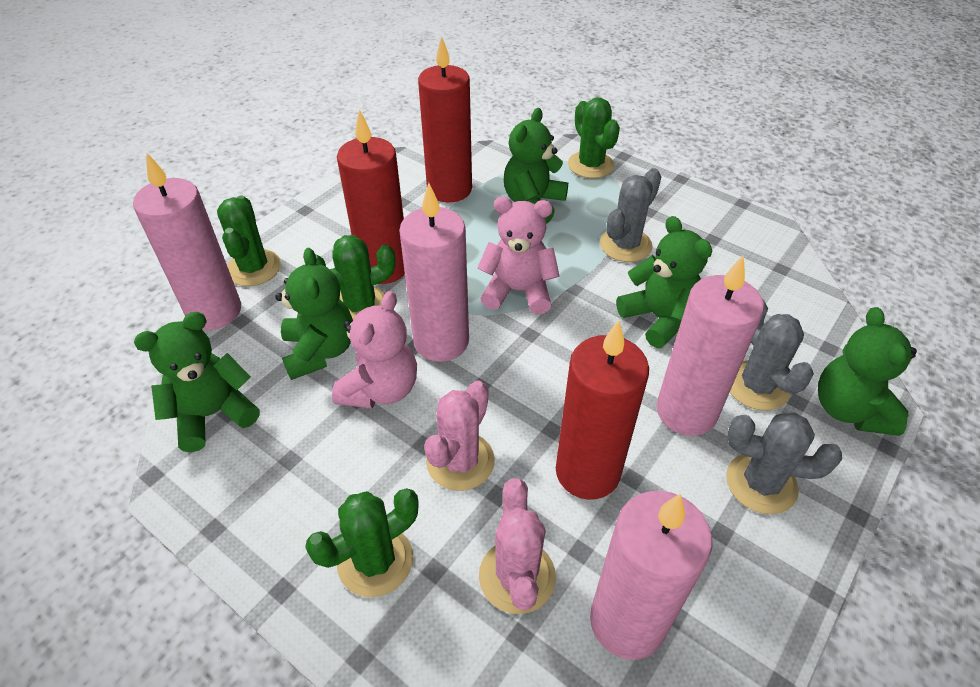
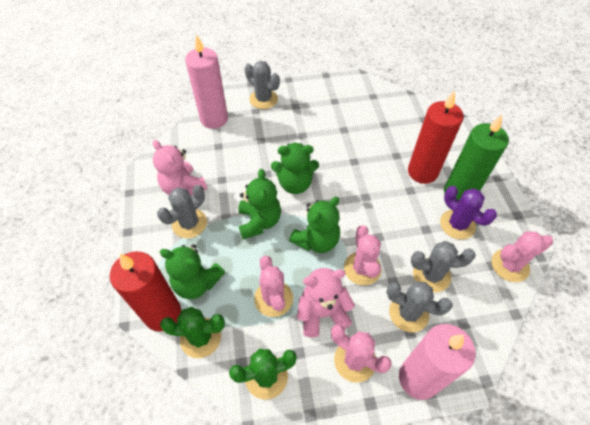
green cactus: [217,195,281,286] [305,488,418,597] [315,235,396,320] [568,98,620,178] = 4 -> [160,307,225,358] [229,349,297,400] = 2
green candle: none = 0 -> [444,114,509,201] = 1
green teddy bear: [134,312,260,452] [275,248,353,380] [504,108,568,224] [616,216,712,348] [818,307,917,436] = 5 -> [160,244,225,299] [238,169,281,239] [271,143,319,194] [289,197,340,253] = 4
grey cactus: [600,168,661,262] [726,412,842,514] [730,299,814,410] = 3 -> [157,185,207,238] [245,61,280,109] [386,281,453,332] [411,241,476,293] = 4
pink cactus: [424,380,495,491] [479,478,556,614] = 2 -> [254,256,293,317] [331,324,392,383] [344,225,381,285] [492,231,553,282] = 4
pink candle: [133,152,241,330] [399,183,469,362] [590,491,712,660] [656,255,764,436] = 4 -> [185,34,228,129] [399,324,476,400] = 2
purple cactus: none = 0 -> [440,186,497,240] = 1
red candle: [337,109,405,284] [418,36,472,202] [556,320,649,500] = 3 -> [110,251,181,331] [408,91,464,184] = 2

